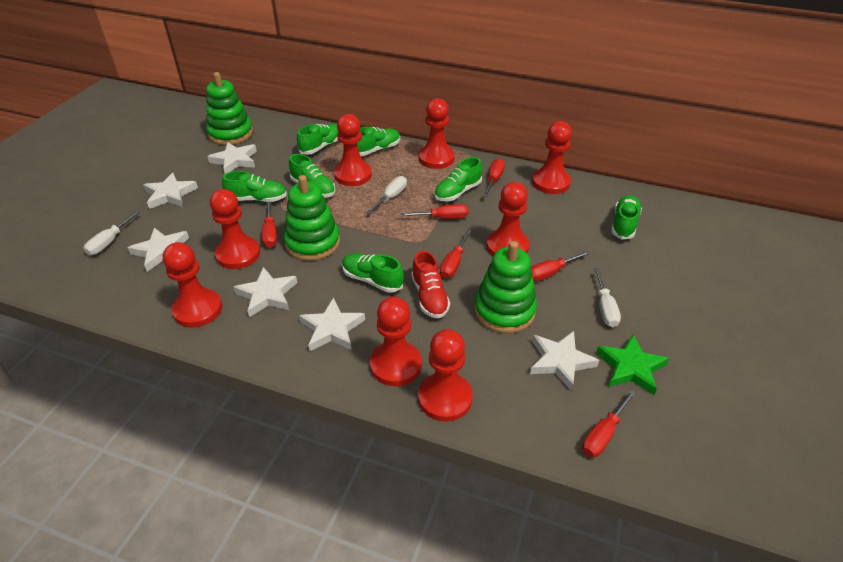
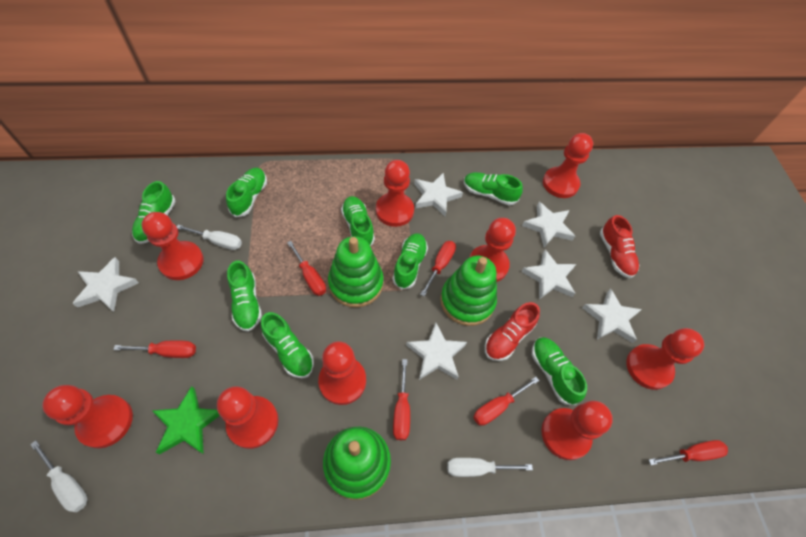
green shoe: [222,171,287,202] [289,154,336,197] [297,124,339,155] [342,253,404,293] [357,127,400,156] [434,157,482,201] [611,195,642,239] = 7 -> [132,181,176,244] [226,168,267,217] [227,261,262,332] [261,312,314,378] [341,196,375,246] [392,233,428,290] [464,172,523,205] [532,337,587,405] = 8
red pawn: [163,242,222,328] [210,189,260,269] [334,114,372,186] [370,296,422,386] [418,329,473,422] [419,98,455,169] [486,182,530,256] [532,121,572,194] = 8 -> [42,385,133,448] [141,212,204,280] [217,387,278,449] [318,341,366,405] [376,160,414,227] [469,218,516,282] [541,401,613,460] [543,133,593,198] [626,328,704,390] = 9
red shoe: [411,251,450,319] = 1 -> [485,302,540,361] [600,215,639,278] = 2

